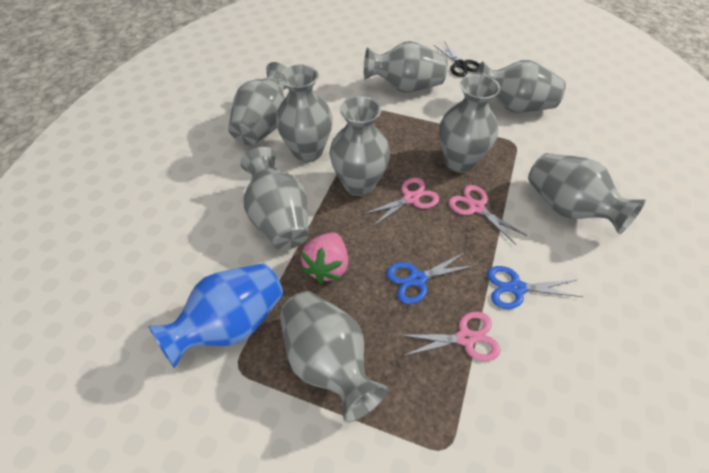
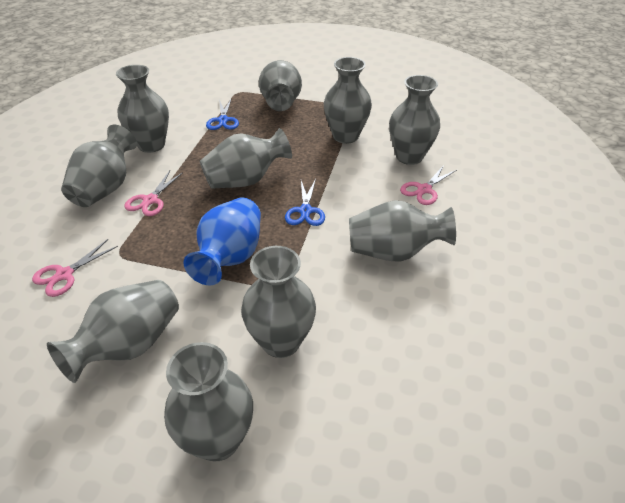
black scissors: [434,42,480,77] = 1 -> none = 0
grey vase: [228,62,287,146] [240,147,308,250] [276,65,333,162] [280,291,388,423] [330,96,390,196] [364,41,448,93] [439,74,500,173] [476,60,566,113] [528,153,646,234] = 9 -> [47,280,179,383] [61,125,137,207] [116,65,169,153] [164,342,253,462] [200,128,292,189] [241,246,316,358] [259,60,302,111] [324,57,372,144] [349,200,456,262] [389,75,440,165] = 10
pink strawberry: [301,232,348,283] = 1 -> none = 0

